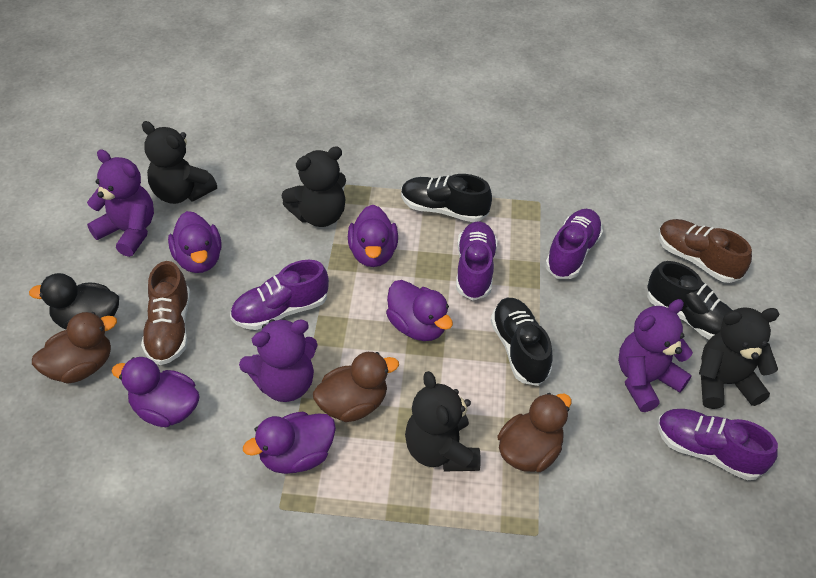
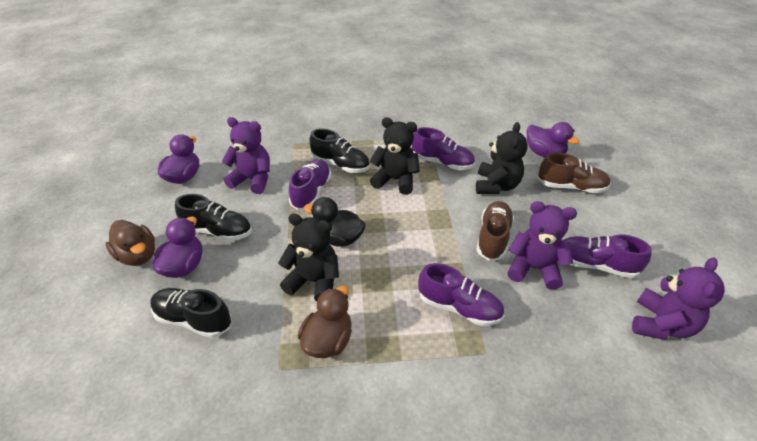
black teddy bear: [142,121,217,204] [282,146,346,227] [405,371,481,471] [699,307,779,409] = 4 -> [278,214,339,302] [370,117,420,195] [476,122,528,194] = 3
brown duck: [32,312,117,383] [313,352,399,422] [497,393,571,472] = 3 -> [106,220,155,266] [298,286,352,358] = 2
purple duck: [111,357,200,427] [168,211,222,273] [243,412,336,474] [348,205,398,267] [386,280,453,341] = 5 -> [152,217,203,278] [158,134,199,184] [527,122,579,157] = 3

